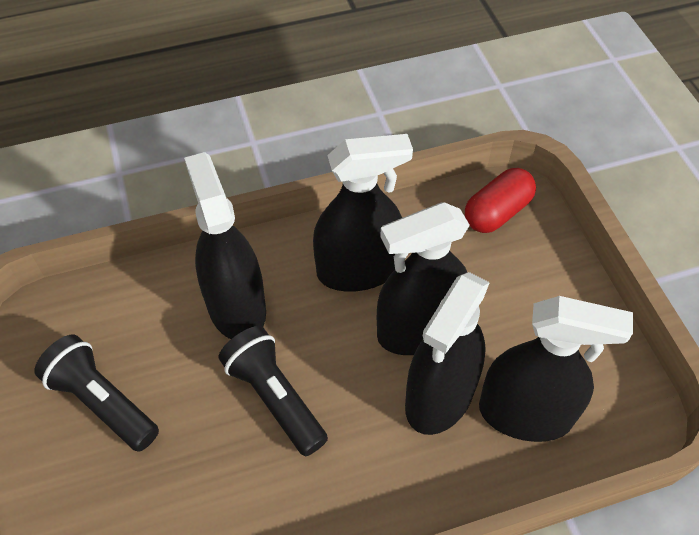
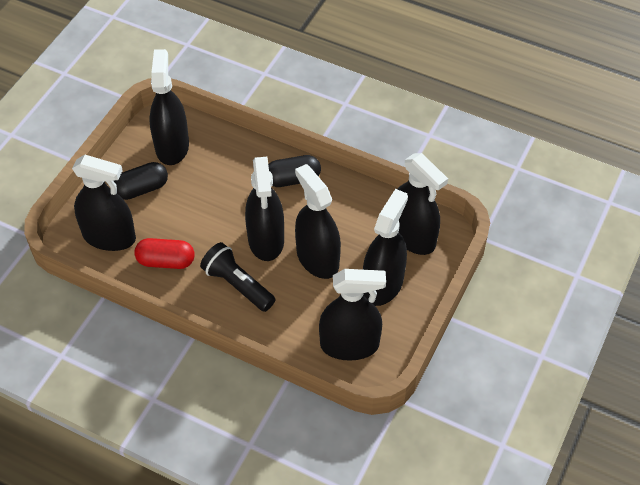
black capsule: none = 0 -> [114,162,168,200] [268,155,321,187] = 2
black flashlight: [34,335,159,452] [218,326,328,456] = 2 -> [200,242,275,312] = 1
black spray bottle: [184,152,266,339] [313,134,413,292] [377,202,470,355] [405,272,490,435] [479,296,633,442] = 5 -> [72,155,136,251] [150,49,189,165] [245,157,284,261] [295,164,341,279] [319,269,386,361] [363,189,408,306] [397,153,448,255] = 7

